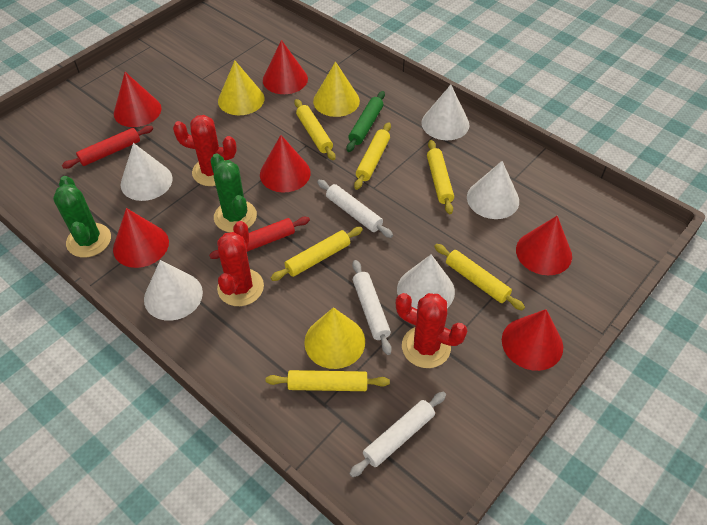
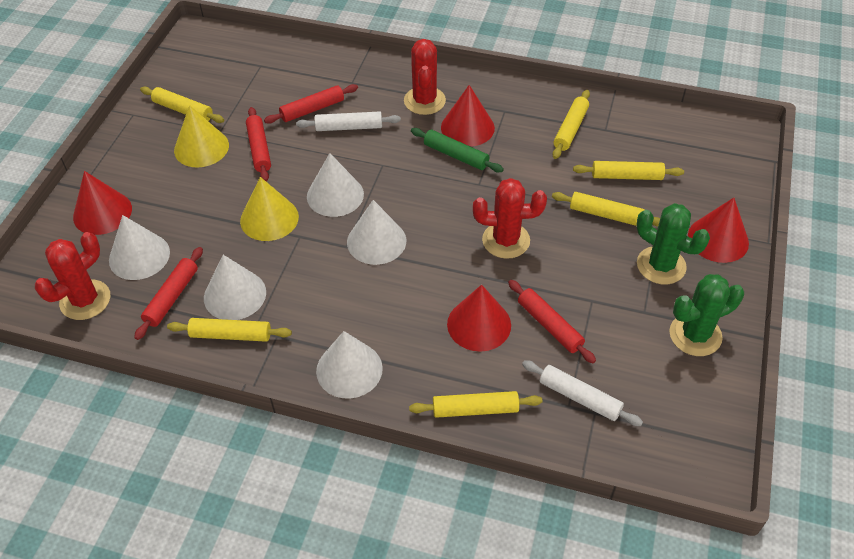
red cone: [113,208,169,268] [114,72,161,127] [260,135,311,192] [263,40,308,94] [502,309,563,371] [516,216,572,275] = 6 -> [73,171,132,235] [441,85,495,147] [447,285,511,352] [688,198,749,263] = 4
red rolling pin: [62,126,153,169] [209,217,310,259] = 2 -> [134,247,203,340] [246,107,271,182] [264,84,358,124] [508,280,596,363] = 4
white rolling pin: [317,180,393,238] [349,392,446,477] [352,260,392,355] = 3 -> [296,112,401,131] [522,360,643,426] = 2
yellow cone: [218,61,264,115] [304,307,365,369] [313,62,360,117] = 3 -> [174,105,229,167] [240,177,299,241] = 2

